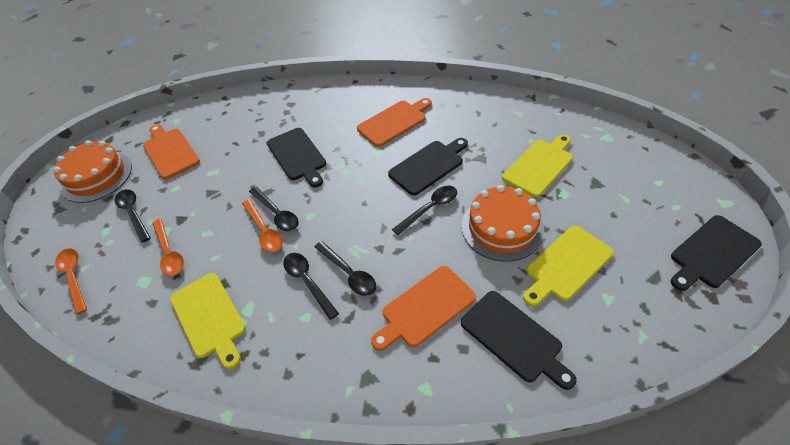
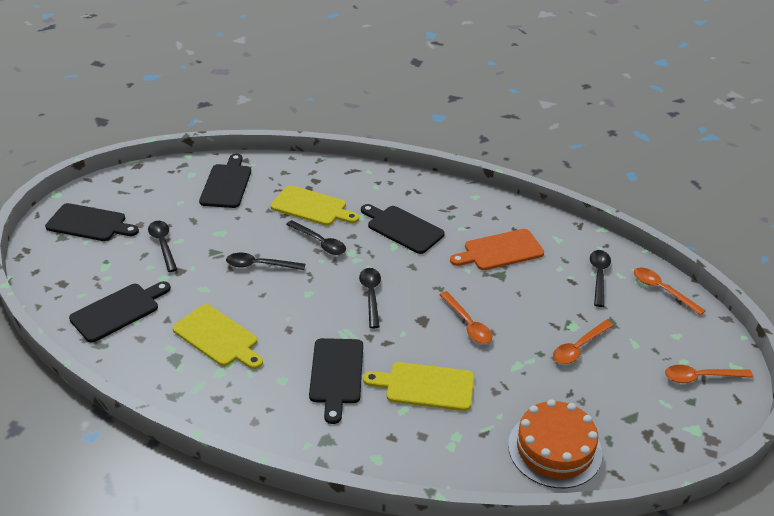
black cutting board: [267,128,326,188] [388,138,468,195] [461,291,577,390] [671,215,762,291] = 4 -> [45,203,139,241] [69,281,171,343] [199,154,251,208] [309,338,363,424] [361,204,445,254] = 5
orange cake: [53,140,132,203] [462,185,544,262] = 2 -> [508,399,602,488] = 1
orange cutting board: [143,124,200,179] [357,98,432,147] [371,266,476,351] = 3 -> [450,229,544,270] = 1
orange spoon: [55,248,87,315] [153,219,184,276] [242,199,283,252] = 3 -> [439,291,492,344] [553,320,613,364] [634,267,706,316] [665,365,753,383] = 4

